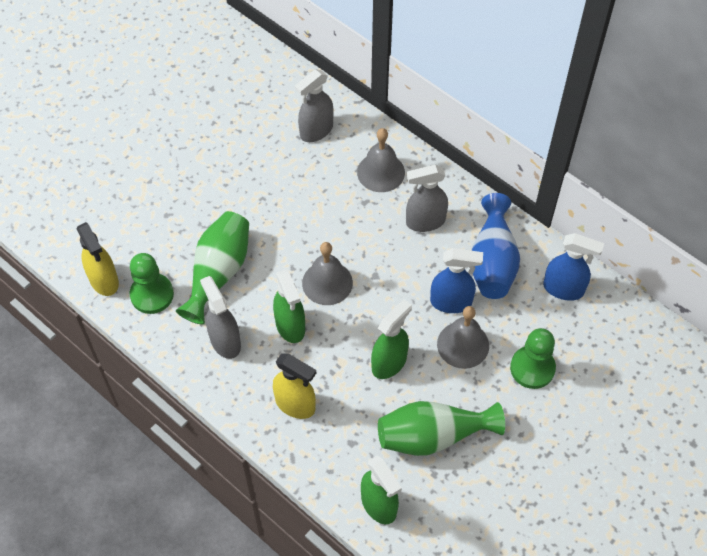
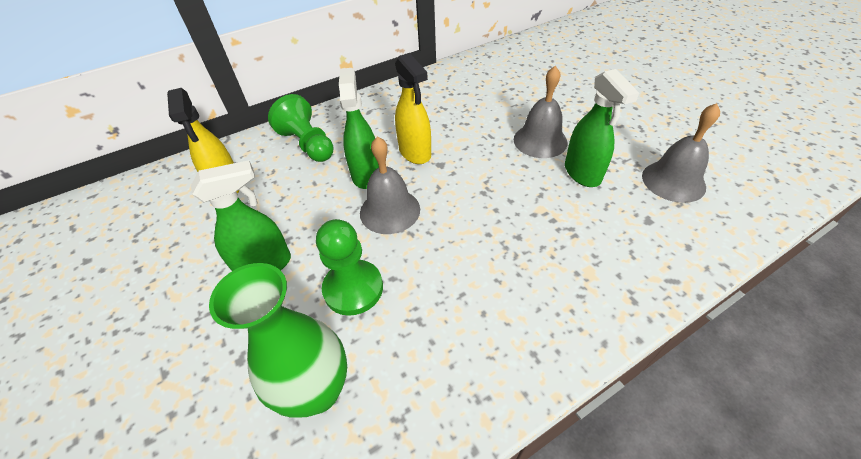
blue spray bottle: [430,248,483,313] [543,233,604,301] = 2 -> none = 0
blue vase: [471,193,520,299] = 1 -> none = 0
green vase: [176,211,249,324] [378,401,505,456] = 2 -> [209,263,347,418] = 1
grey spray bottle: [200,276,241,359] [295,69,333,142] [406,165,448,232] = 3 -> none = 0

